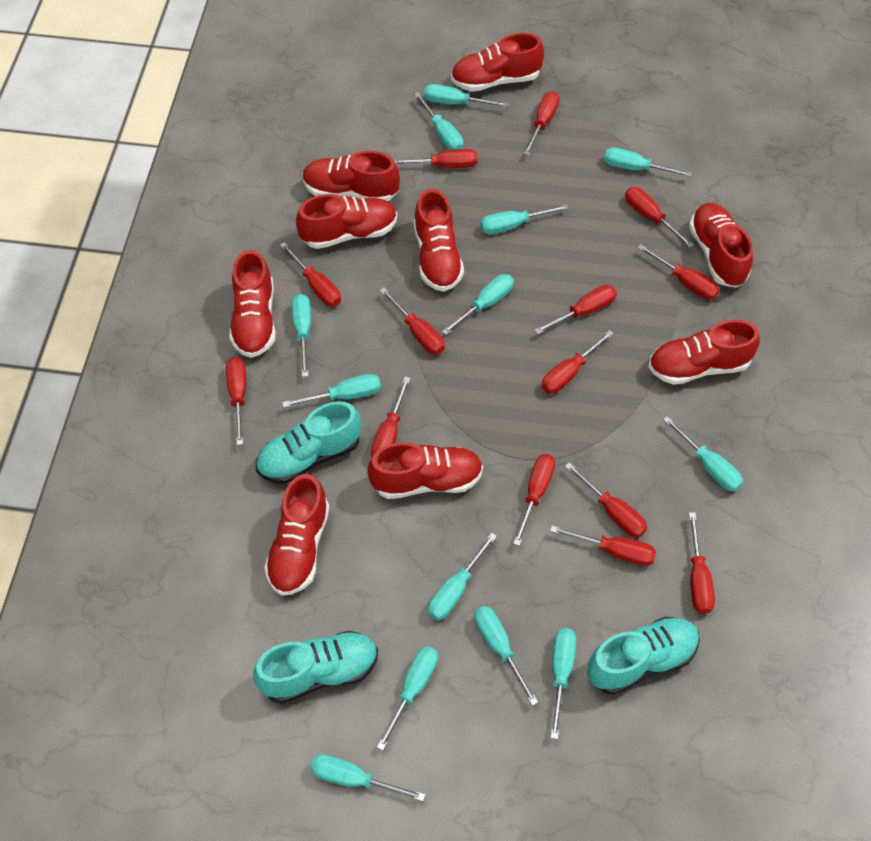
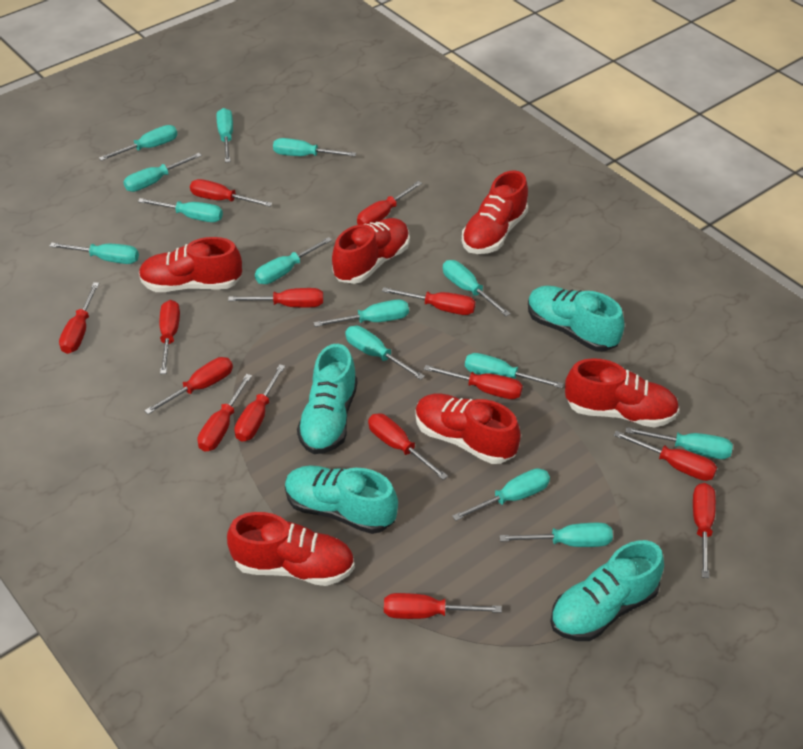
red shoe: [229,250,276,358] [264,474,329,596] [296,194,397,249] [302,151,400,201] [368,442,483,499] [414,189,464,292] [451,33,544,92] [648,320,760,385] [689,203,753,288] = 9 -> [139,237,242,292] [227,512,355,586] [332,218,410,284] [415,394,521,464] [462,170,528,254] [565,358,679,427] = 6
turquoise screwdriver: [282,374,381,408] [292,294,311,377] [310,754,425,801] [377,646,438,751] [414,92,463,150] [424,84,509,107] [428,533,497,620] [442,274,514,335] [474,606,538,706] [480,204,569,234] [551,628,576,739] [604,148,692,177] [663,416,743,491] = 13 -> [49,242,139,264] [99,125,178,161] [123,153,202,192] [138,198,223,222] [216,108,233,162] [255,237,332,284] [273,138,356,156] [314,299,409,327] [345,326,425,380] [443,260,511,316] [452,468,550,521] [465,353,563,388] [500,523,613,547] [626,427,733,459] = 14
turquoise shoe: [253,631,378,704] [256,401,361,484] [587,616,700,695] = 3 -> [285,466,398,534] [297,344,357,454] [528,286,625,352] [550,540,664,641] = 4

